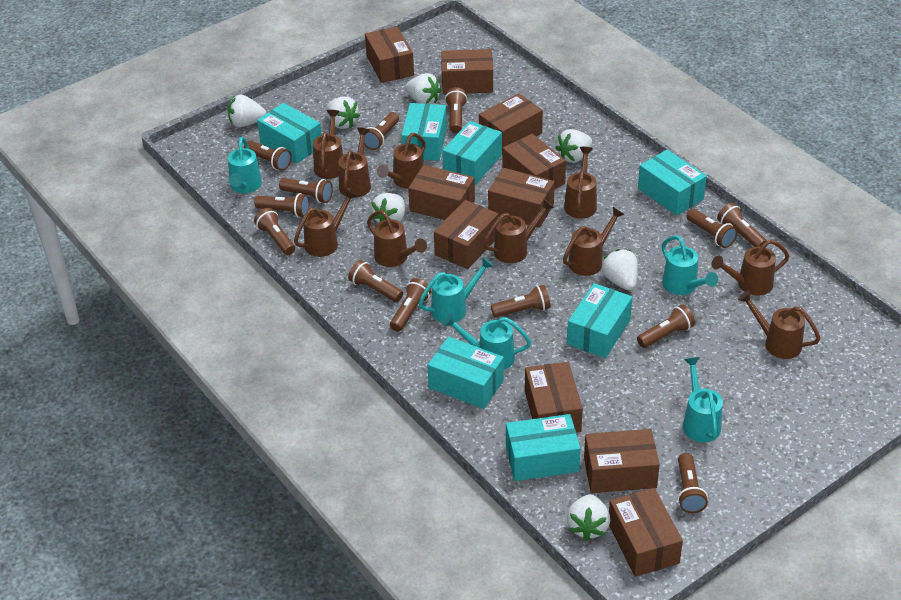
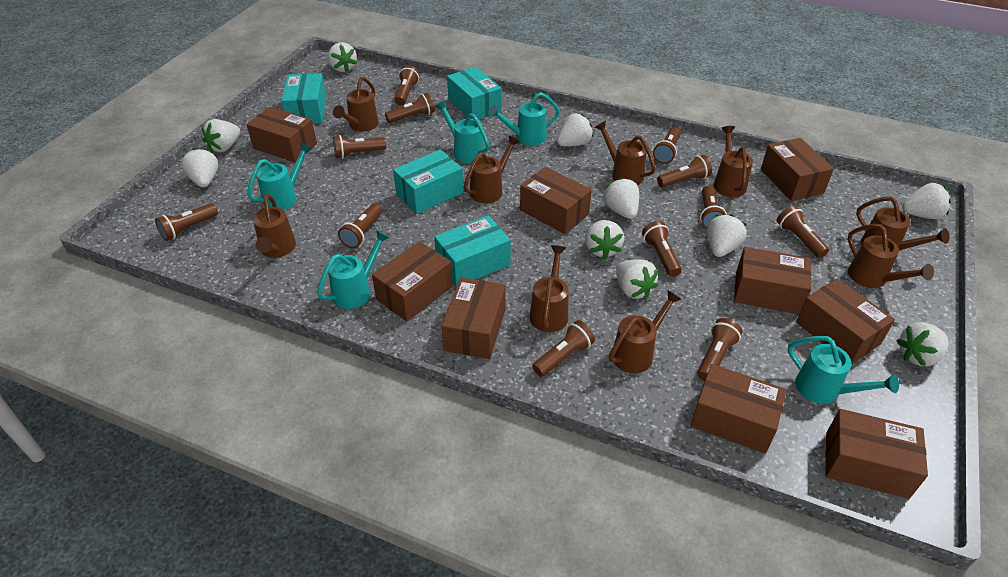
brown box: [365,26,414,83] [408,165,475,220] [434,200,498,269] [441,49,493,94] [479,93,543,154] [488,168,555,228] [503,134,566,189] [525,362,583,433] [584,429,660,493] [609,488,683,577] = 10 -> [246,106,317,162] [372,241,453,321] [442,277,506,359] [520,167,592,234] [690,364,787,454] [734,247,811,314] [761,138,834,201] [796,278,895,365] [826,409,928,499] = 9
brown flashlight: [244,140,292,171] [254,193,310,218] [254,208,295,255] [279,178,333,203] [348,260,403,302] [364,112,399,150] [390,278,432,332] [445,87,467,133] [491,285,551,317] [637,304,695,348] [678,453,708,513] [686,209,737,248] [717,203,767,247] = 13 -> [155,203,218,241] [333,135,386,159] [338,203,382,248] [385,93,435,123] [395,65,420,105] [532,320,595,377] [642,221,682,277] [653,127,681,164] [657,155,712,188] [697,318,743,381] [700,185,727,229] [777,205,829,258] = 12
brown watering can: [294,189,357,257] [313,110,343,179] [338,128,371,198] [367,210,427,267] [377,133,426,189] [483,199,554,263] [563,207,625,276] [564,147,597,219] [712,239,789,296] [738,290,821,359] = 10 -> [253,194,296,258] [333,77,379,132] [464,135,520,203] [530,245,569,332] [594,121,656,185] [609,290,682,373] [714,126,753,197] [848,224,934,288] [856,197,949,251] = 9
turquoise box: [257,103,322,164] [401,103,447,161] [427,337,504,409] [442,121,502,185] [506,414,581,481] [567,283,632,358] [638,150,707,215] = 7 -> [281,73,326,124] [393,149,464,214] [434,215,511,287] [447,67,502,120] = 4
white strawberry: [228,94,266,127] [326,96,360,129] [371,193,405,223] [405,73,441,104] [555,129,592,163] [567,494,610,541] [601,249,638,290] = 7 -> [181,148,218,188] [201,119,240,152] [328,42,357,72] [557,113,594,147] [585,220,624,259] [603,178,639,219] [616,259,658,299] [708,214,747,257] [896,322,949,366] [902,183,951,219] = 10

